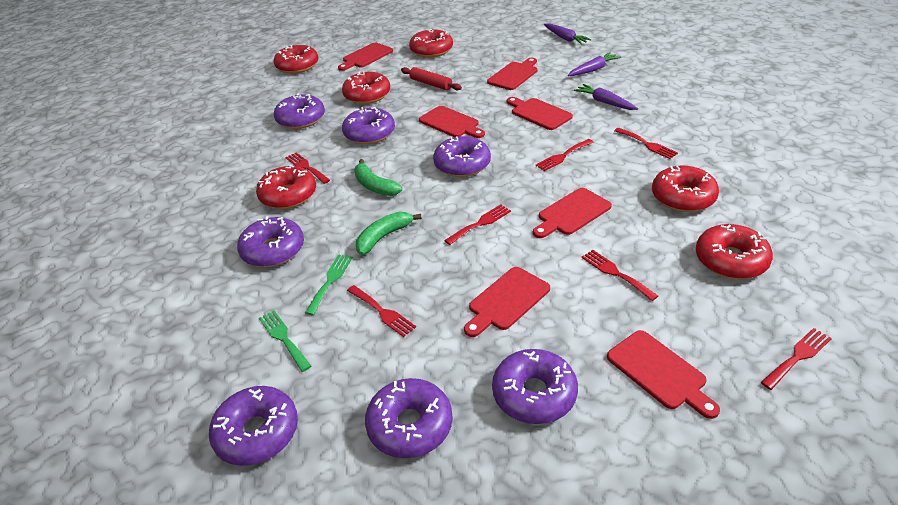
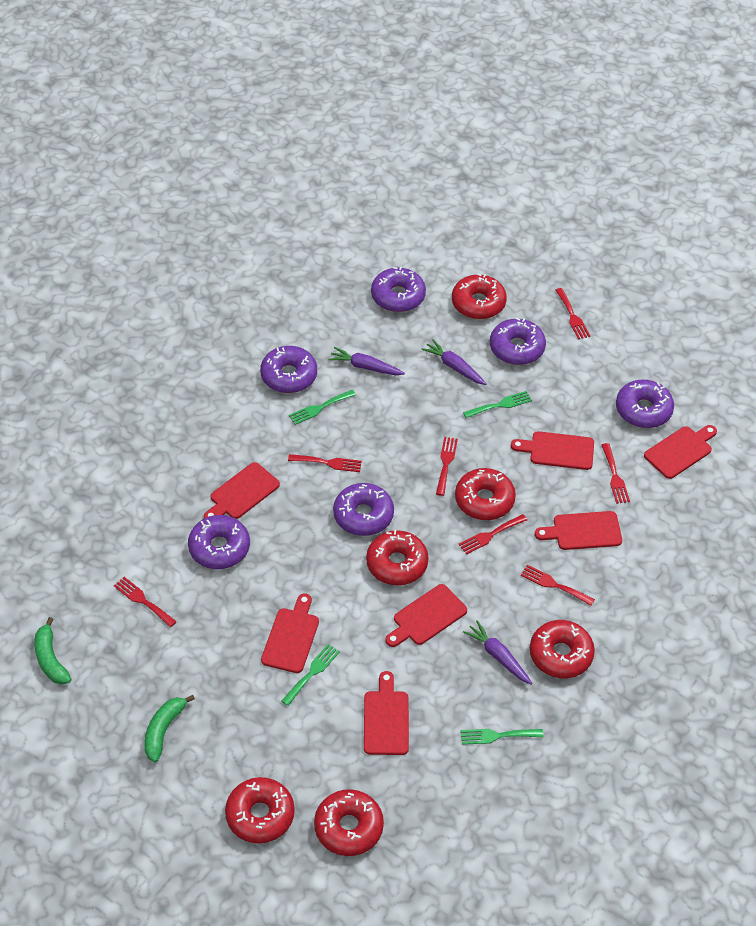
green fork: [259,310,311,372] [305,254,353,315] = 2 -> [282,644,340,706] [289,390,356,425] [461,729,544,745] [463,391,532,418] = 4
purple donut: [209,386,298,466] [237,216,304,267] [274,93,325,129] [342,107,395,144] [365,378,453,458] [433,136,491,177] [492,349,578,424] = 7 -> [188,515,250,569] [260,346,317,393] [333,483,394,536] [371,266,426,312] [490,318,546,365] [616,380,674,428] = 6
red rolling pin: [401,67,462,91] = 1 -> none = 0

